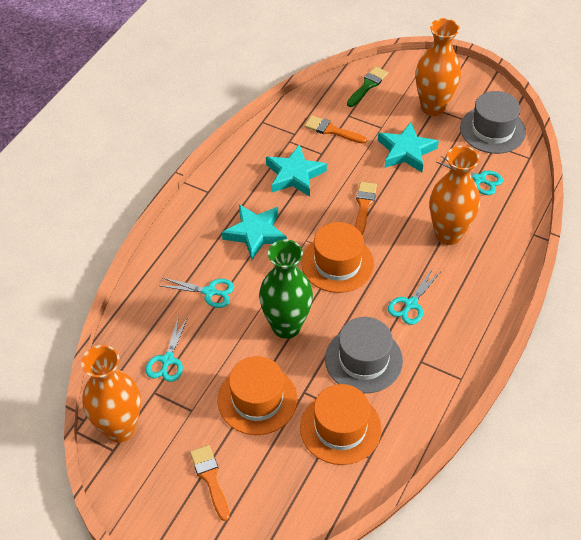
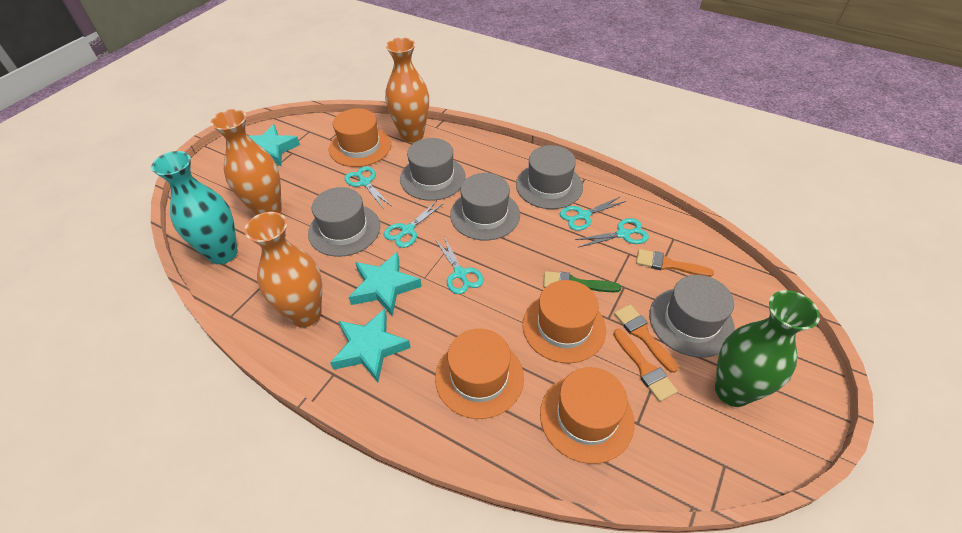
grey hat: [325,317,403,393] [460,91,526,154] = 2 -> [308,187,380,257] [400,138,466,201] [450,173,520,240] [516,145,583,209] [649,275,735,358] = 5
orange hat: [218,356,297,435] [300,384,382,465] [301,222,374,293] = 3 -> [329,108,391,167] [435,329,524,419] [523,280,606,363] [540,367,634,464] = 4
turquoise scissors: [145,316,188,382] [161,278,234,308] [388,268,440,325] [437,156,503,195] = 4 -> [345,166,391,208] [384,201,444,248] [436,237,484,294] [560,196,626,231] [575,218,649,247] = 5
turquoise vase: none = 0 -> [151,151,238,264] = 1

